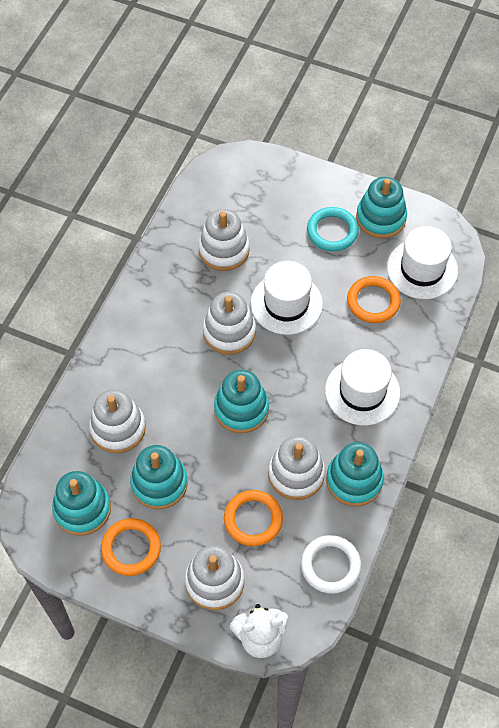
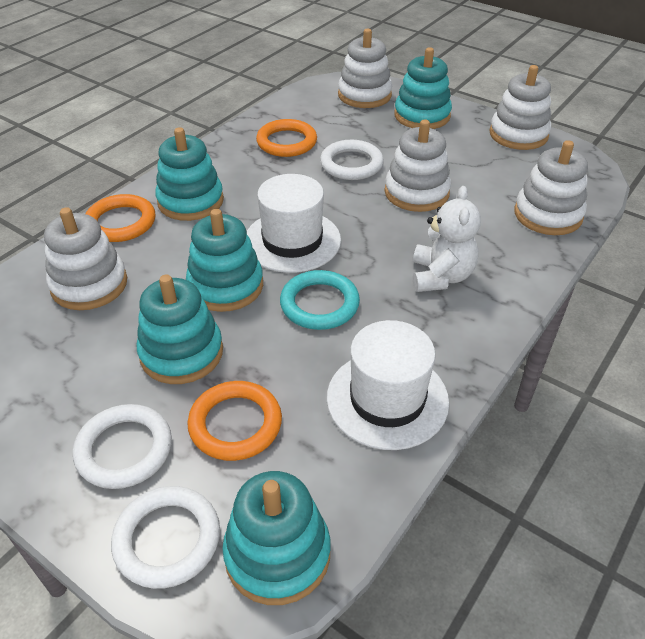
white hat: [251,261,323,335] [325,349,400,426] [387,226,458,299] = 3 -> [247,174,341,273] [327,320,449,450] = 2
white ring: [301,535,361,594] = 1 -> [73,404,172,489] [111,486,220,589] [320,140,384,180] = 3

